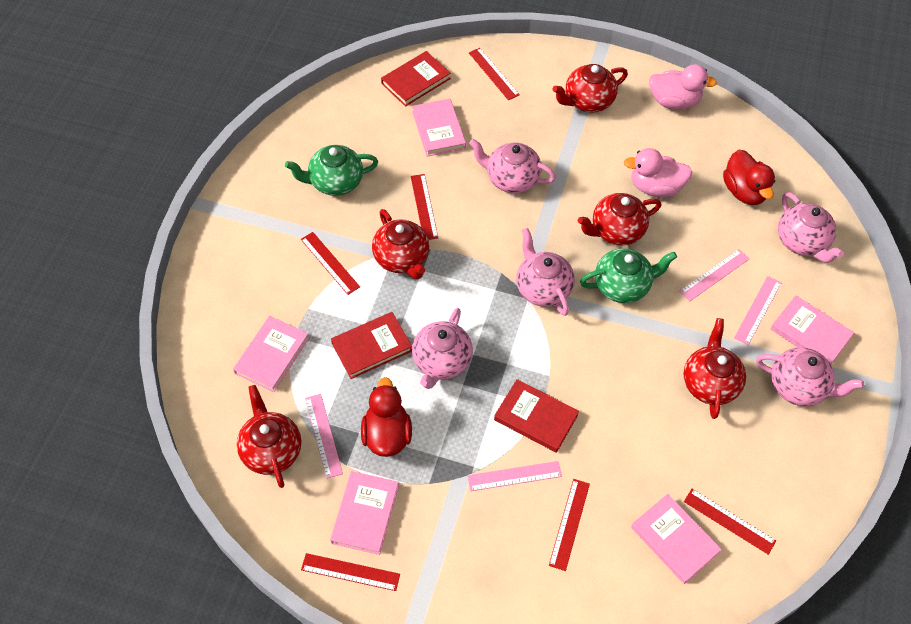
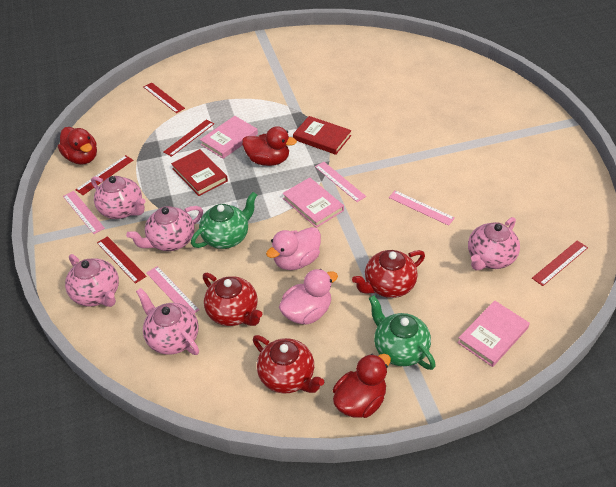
pink book: [233,316,309,392] [330,471,399,555] [412,99,466,157] [631,494,722,584] [770,295,854,364] = 5 -> [200,116,258,159] [283,177,344,228] [457,300,530,367] = 3
red book: [331,312,412,379] [381,51,451,107] [494,379,579,453] = 3 -> [171,149,228,196] [293,116,352,155] = 2
red duck: [361,377,412,457] [723,150,775,205] = 2 -> [58,127,97,165] [242,126,297,166] [333,354,391,418] = 3
red ruler: [301,232,360,295] [301,553,400,591] [411,174,438,240] [469,48,520,100] [549,479,590,571] [684,489,776,555] = 6 -> [76,155,133,195] [97,236,147,284] [144,83,185,113] [164,119,214,157] [532,241,588,286] = 5
red teapot: [237,385,301,488] [372,209,429,280] [553,64,628,112] [578,193,661,245] [684,318,746,419] = 5 -> [203,273,263,326] [253,335,324,393] [352,250,425,298] = 3

